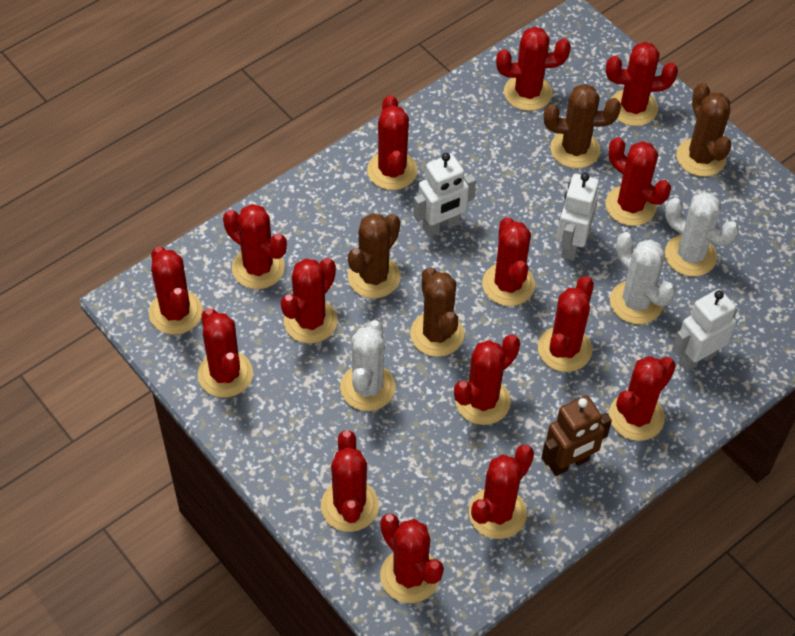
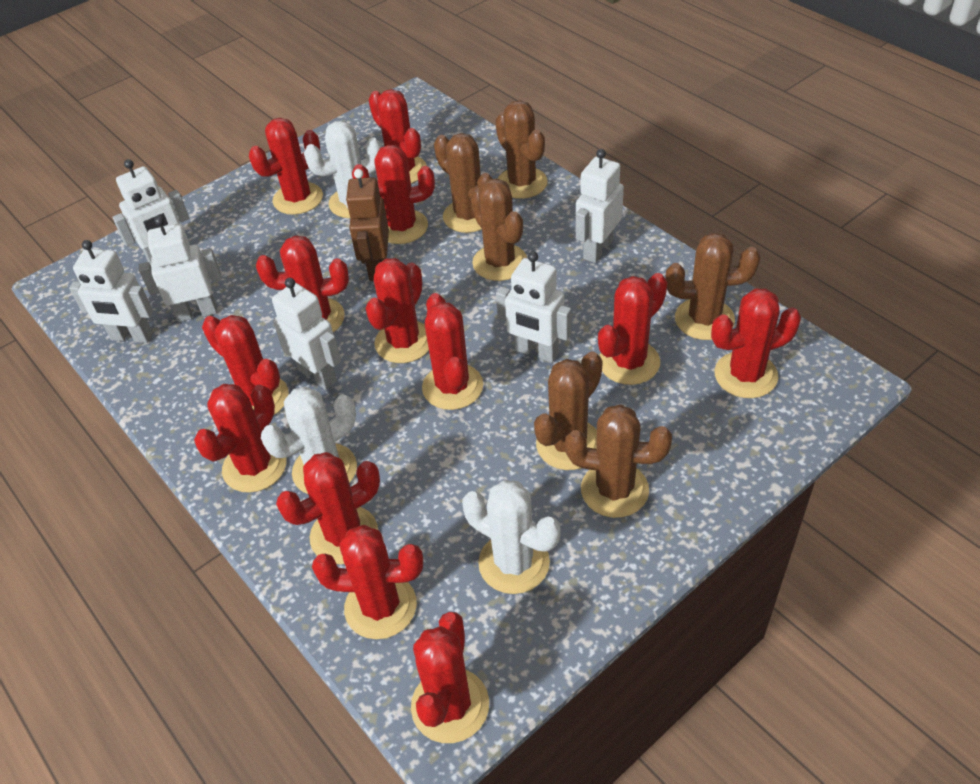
brown cactus: [348,213,401,298] [410,267,464,357] [544,84,621,168] [677,83,732,177] = 4 -> [434,133,493,233] [471,178,527,281] [495,100,547,199] [534,352,603,470] [565,404,672,518] [665,233,760,340] = 6
red cactus: [149,246,203,334] [198,308,253,397] [223,204,287,289] [281,258,338,343] [321,430,379,532] [367,95,418,190] [380,514,444,603] [454,335,520,425] [469,445,534,539] [482,217,535,306] [496,27,571,111] [538,276,594,372] [605,137,671,226] [606,42,678,126] [609,356,676,441] = 15 -> [194,384,286,493] [202,315,289,415] [249,118,323,215] [256,235,349,332] [276,452,380,564] [312,525,423,639] [352,145,435,244] [365,258,429,363] [368,89,427,184] [411,612,489,743] [422,293,483,410] [598,273,667,385] [711,288,801,398] = 13
white robot: [413,153,476,237] [557,173,599,261] [672,289,738,372] = 3 -> [69,240,153,343] [112,159,189,265] [139,216,222,322] [272,278,341,390] [496,251,571,363] [576,149,624,263] = 6

